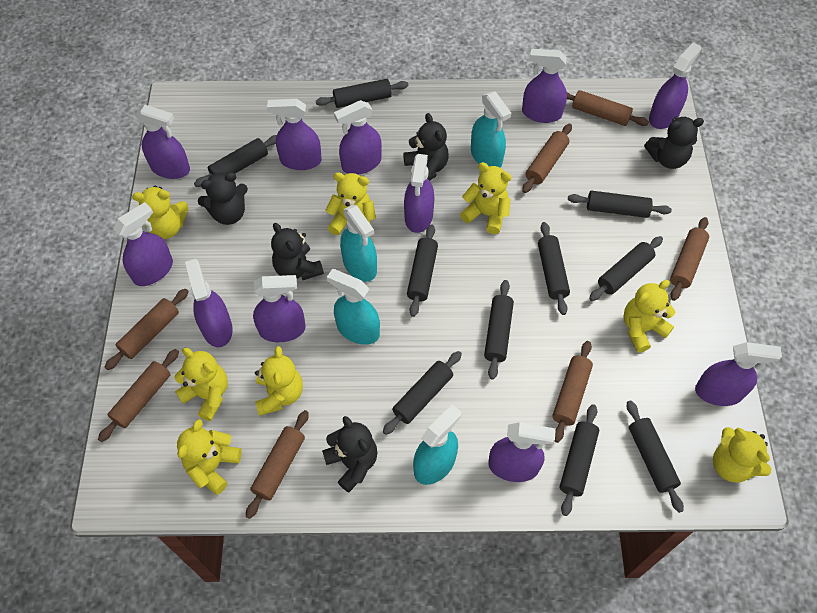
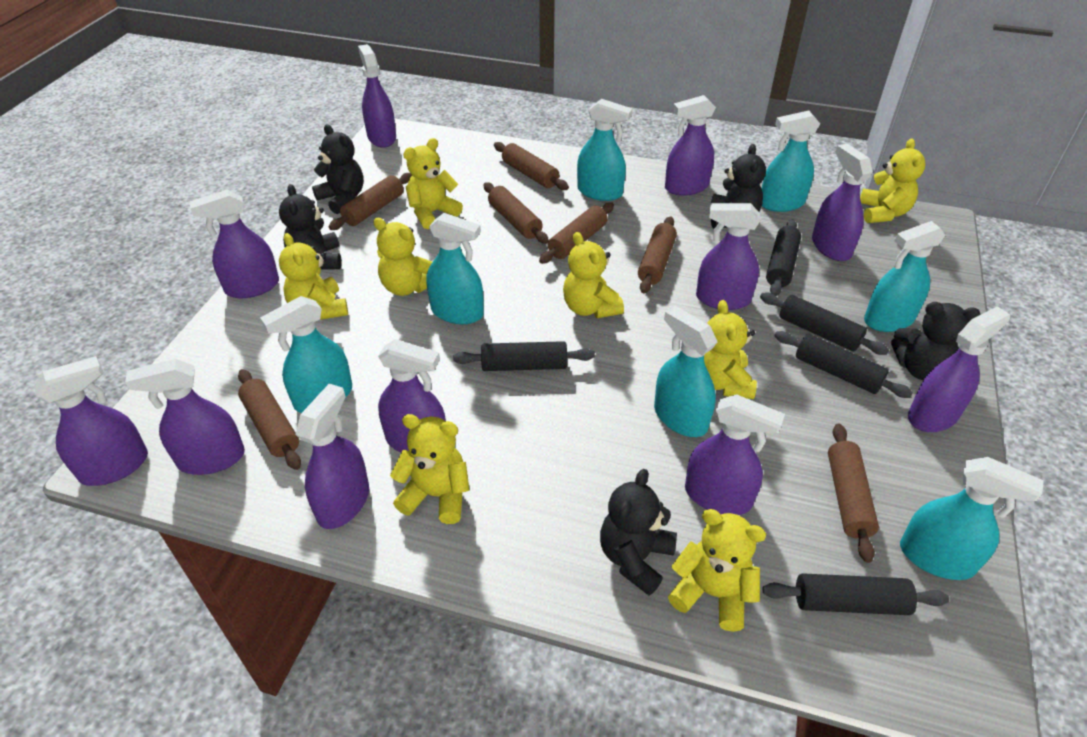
black rolling pin: [194,135,277,187] [316,79,408,108] [383,351,462,435] [407,224,438,317] [484,280,514,380] [538,222,570,315] [560,404,599,516] [568,191,672,218] [589,236,663,301] [627,400,684,513] = 10 -> [453,341,595,371] [760,292,889,355] [762,573,949,615] [766,220,801,296] [774,331,913,398] = 5
turquoise spray bottle: [327,269,380,345] [340,205,377,282] [413,404,461,485] [471,91,511,168] = 4 -> [260,296,352,413] [427,213,484,324] [577,99,632,201] [654,306,717,437] [762,111,820,212] [864,221,946,332] [900,457,1044,580] = 7

